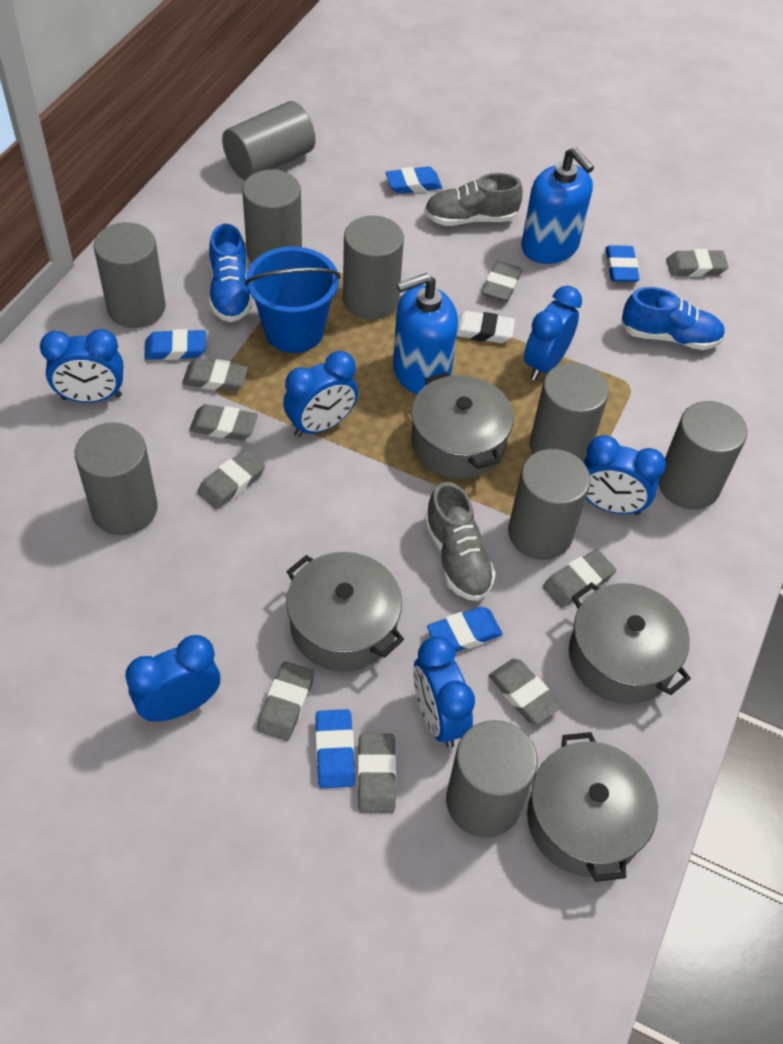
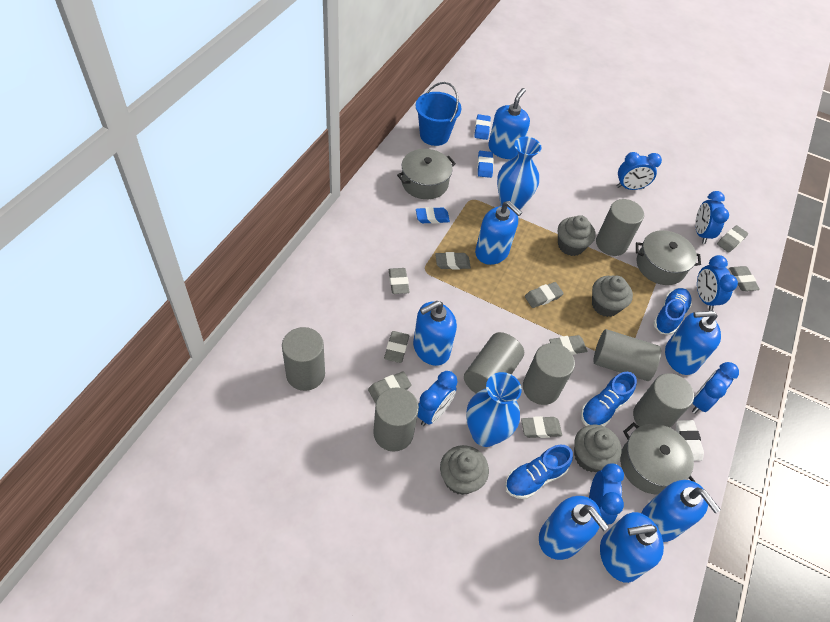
blue eraser: [144,329,206,360] [315,709,355,788] [386,166,442,194] [427,607,503,652] [606,245,640,282] = 5 -> [416,207,450,224] [474,114,491,140] [477,151,494,178] = 3
blue shoe: [209,224,253,322] [621,287,725,350] = 2 -> [505,445,573,499] [581,372,637,427] [653,288,692,335] = 3
blue soap dispenser: [393,273,458,394] [521,147,594,264] = 2 -> [413,301,457,366] [475,201,522,265] [488,88,530,159] [539,496,609,560] [600,512,664,583] [642,480,721,542] [665,311,721,375] = 7
blue vase: none = 0 -> [466,372,522,447] [497,136,542,210] = 2
grey cupcake: none = 0 -> [440,445,489,495] [558,215,595,256] [574,424,622,472] [592,276,633,317] = 4
grey cylinder: [75,423,158,535] [94,222,166,328] [222,101,316,180] [242,170,302,263] [343,215,404,320] [446,720,538,838] [508,449,591,560] [530,363,609,461] [659,401,747,510] = 9 -> [282,327,325,391] [373,387,419,452] [464,332,524,393] [523,343,575,405] [594,329,661,381] [596,199,644,256] [633,373,694,428] = 7
grey pot: [286,552,404,672] [411,372,514,479] [527,732,658,882] [569,582,691,704] = 4 -> [397,149,456,199] [620,422,696,494] [636,230,701,285] = 3
grey shoe: [424,173,523,226] [424,482,496,601] = 2 -> none = 0

